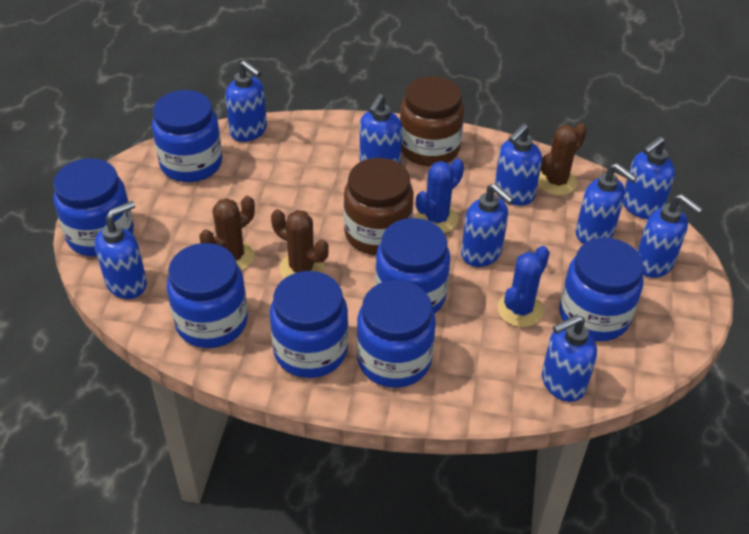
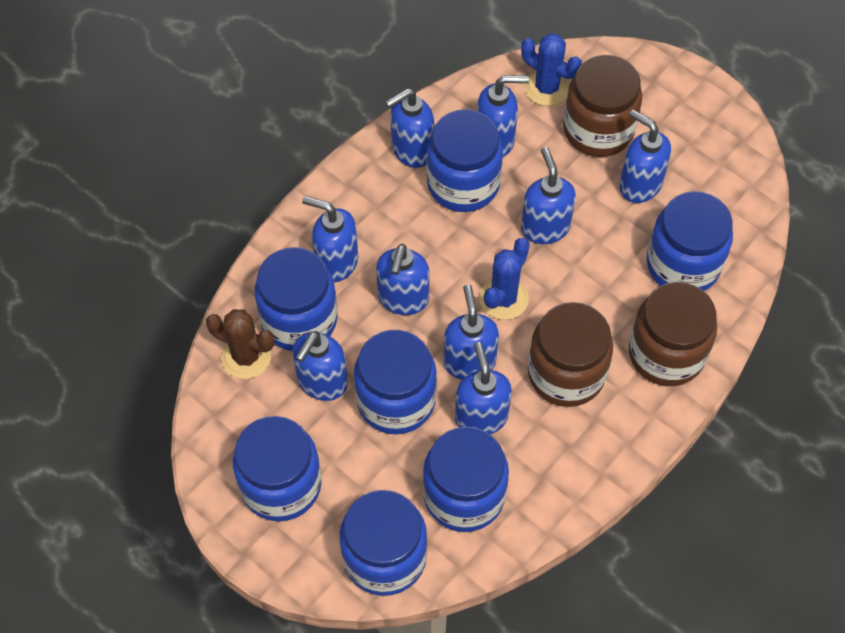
brown cactus: [200,196,255,271] [271,209,329,279] [538,123,587,196] = 3 -> [206,309,274,379] = 1
brown jar: [344,158,414,255] [400,76,464,166] = 2 -> [528,302,613,407] [563,55,642,157] [629,282,717,386] = 3

